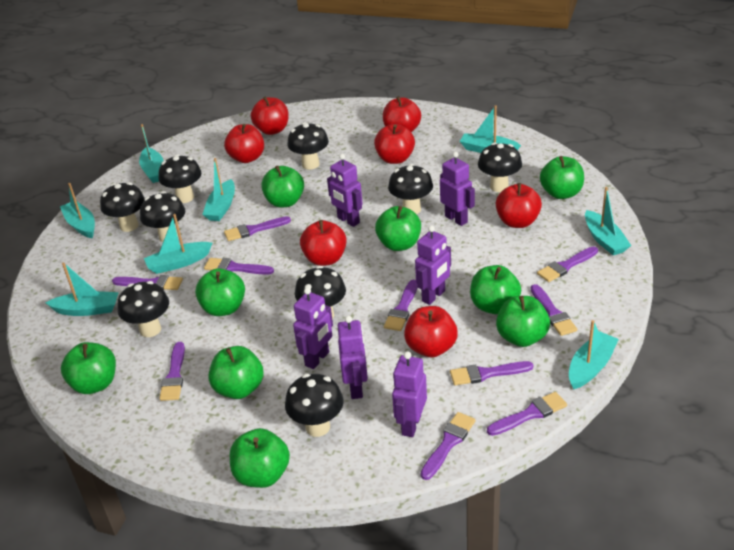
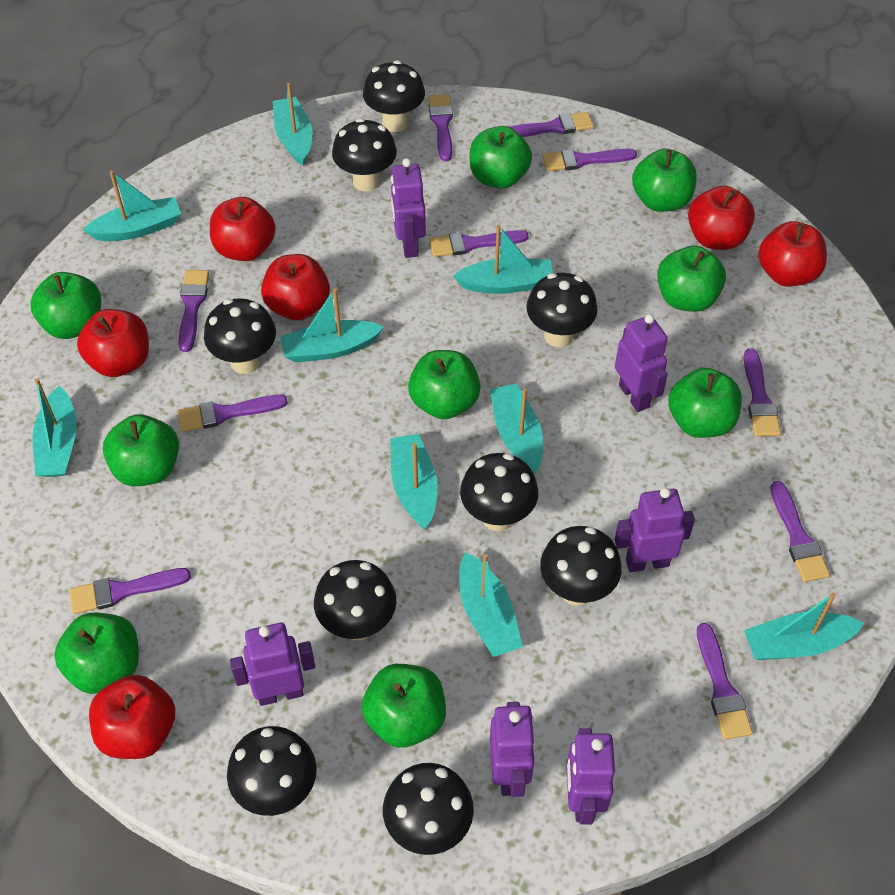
red apple: [224,124,264,163] [251,96,289,135] [300,220,347,266] [374,124,415,164] [383,96,421,132] [404,306,458,358] [496,183,542,228] = 7 -> [77,309,149,377] [89,675,175,759] [210,197,276,261] [261,254,330,320] [688,186,755,250] [758,221,827,287] = 6
turquoise boat: [46,263,119,316] [60,183,95,238] [139,124,164,183] [144,214,212,274] [202,158,235,221] [460,105,521,153] [569,320,619,389] [585,187,631,255] = 8 -> [32,378,77,477] [83,170,181,241] [273,83,312,166] [280,288,384,362] [390,434,438,529] [453,225,553,294] [459,552,523,657] [490,383,543,474] [744,592,864,660] = 9

